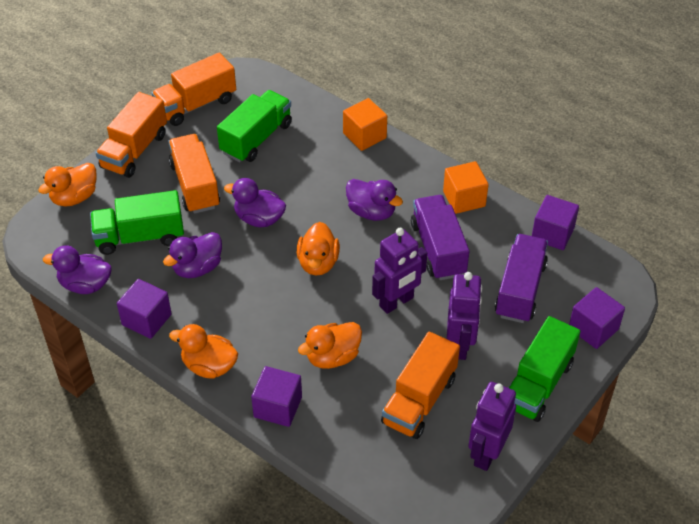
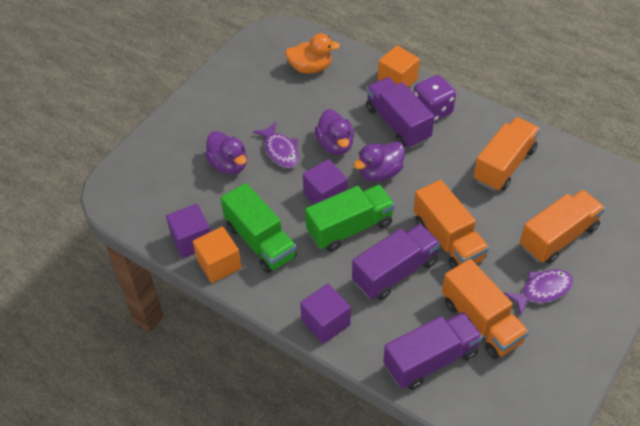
green truck: [90,190,184,255] [217,90,292,162] [509,316,580,422] = 3 -> [221,183,297,273] [305,185,395,252] = 2
orange duck: [38,163,97,206] [169,324,238,378] [297,222,340,276] [298,322,362,369] = 4 -> [285,33,340,74] = 1
purple cube: [117,279,172,339] [251,366,302,427] [532,195,579,250] [569,287,625,349] = 4 -> [166,204,211,258] [300,284,351,344] [303,159,348,204] = 3
purple dice: none = 0 -> [414,75,456,122] = 1
purple duck: [43,245,112,294] [163,232,222,278] [224,178,286,227] [346,179,403,221] = 4 -> [205,131,247,174] [315,109,354,155] [354,141,405,181] = 3
purple fish: none = 0 -> [253,122,299,168] [504,269,573,315] = 2
purple robot: [372,228,427,314] [447,272,482,360] [468,382,516,471] = 3 -> none = 0
purple truck: [411,195,469,280] [495,234,548,323] = 2 -> [352,224,440,300] [366,77,434,148] [383,312,483,390] = 3

